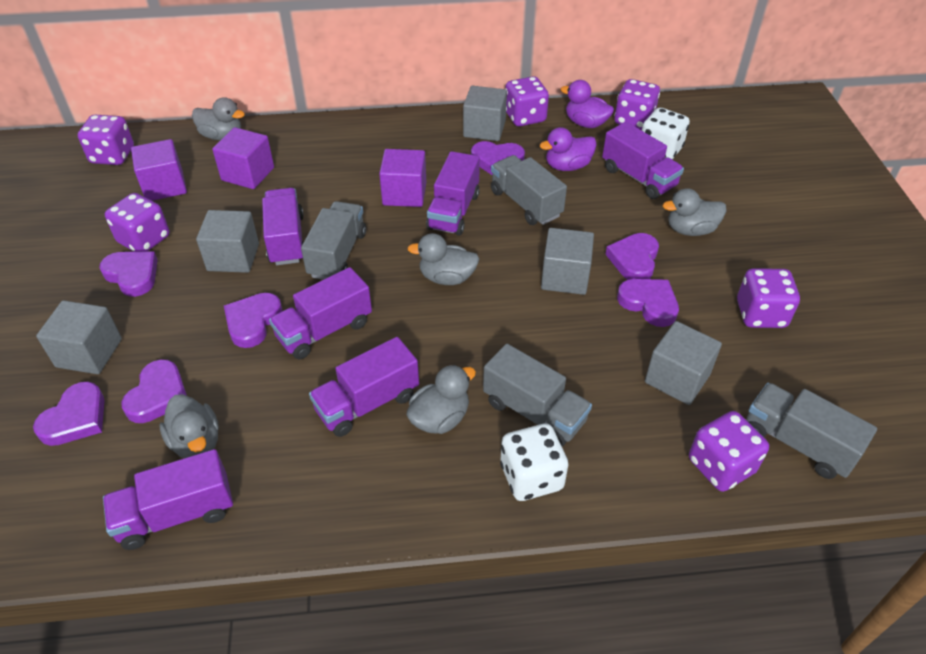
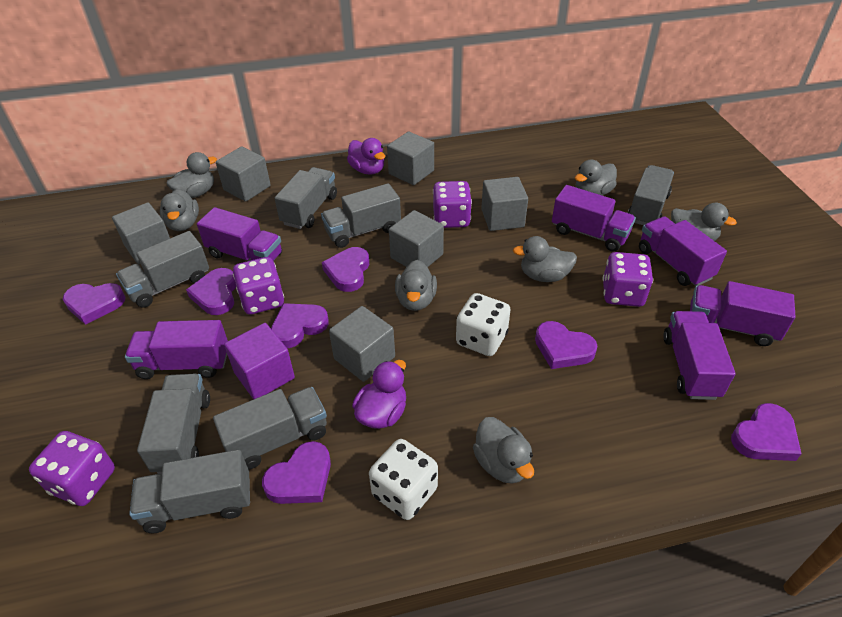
grey cube: [36,300,122,374] [196,210,259,273] [463,86,507,141] [541,228,594,295] [645,321,722,405] = 5 -> [112,203,170,264] [216,147,271,202] [329,306,395,382] [387,132,434,185] [389,210,444,267] [481,177,528,231] = 6
grey duck: [160,394,219,458] [192,97,245,140] [406,365,476,434] [407,233,479,285] [663,188,726,236] = 5 -> [160,189,199,231] [167,152,217,198] [395,260,437,311] [473,417,534,484] [513,236,577,282] [575,159,617,196] [671,203,737,241] = 7
grey truck: [301,201,366,280] [483,344,592,447] [491,155,567,225] [747,383,877,479] = 4 -> [116,231,209,308] [129,450,250,533] [137,374,210,474] [213,387,327,470] [275,167,337,229] [321,183,401,248] [628,165,674,225] = 7
purple cube: [131,139,187,201] [212,127,274,189] [379,149,426,207] = 3 -> [224,323,295,399] = 1
purple dice: [78,115,134,165] [105,193,170,252] [505,76,549,126] [614,79,660,130] [689,411,769,492] [737,268,800,328] = 6 -> [29,431,115,506] [233,257,284,315] [433,181,472,228] [603,252,653,307] = 4

